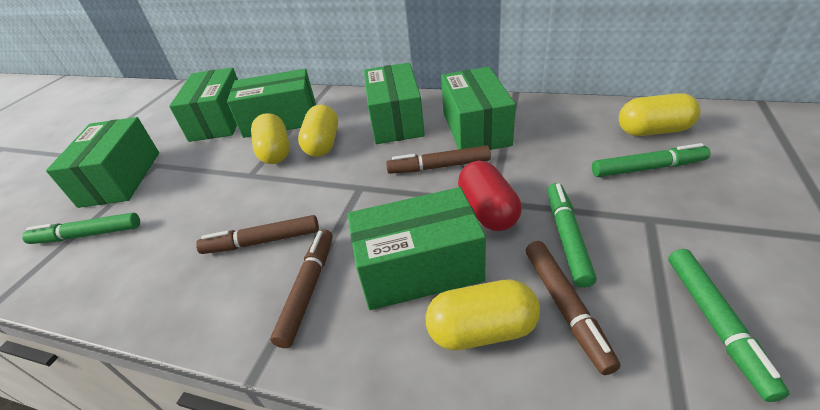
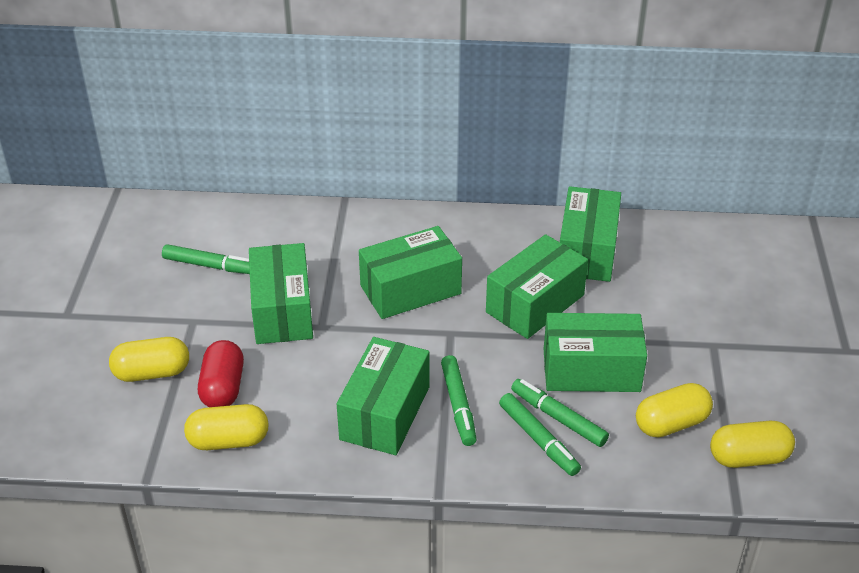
brown marker: [196,215,319,254] [270,229,333,348] [386,146,491,174] [526,241,621,375] = 4 -> none = 0

